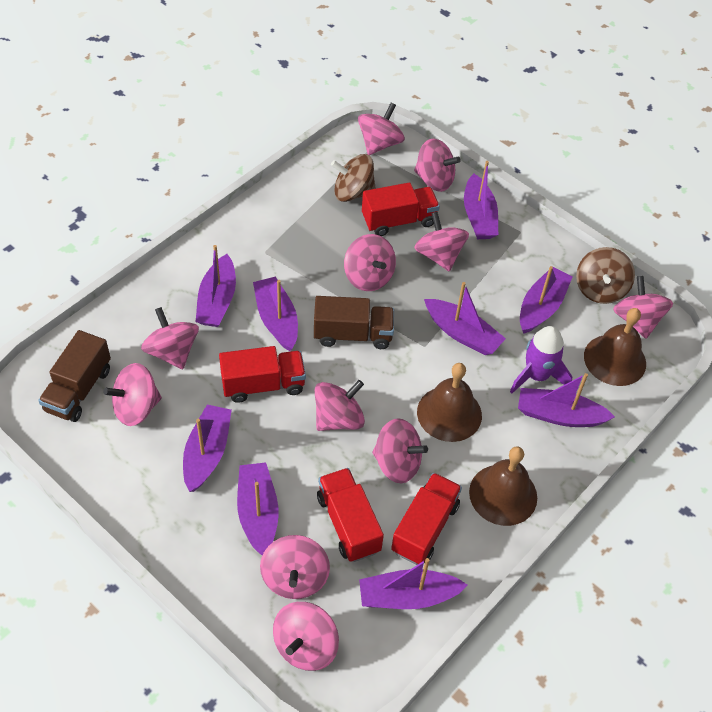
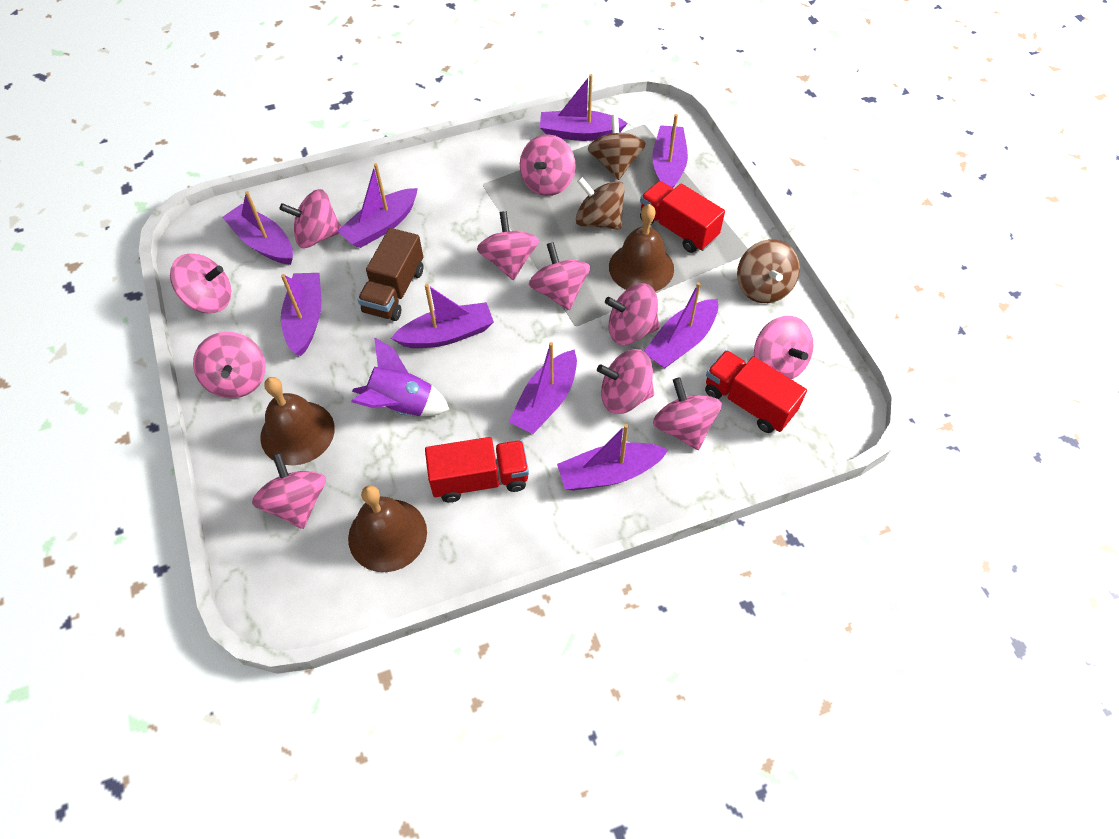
brown spinning top: [331,154,376,202] [576,247,635,304] = 2 -> [576,177,625,230] [588,114,646,180] [737,239,800,303] = 3
brown truck: [38,330,111,422] [314,296,394,349] = 2 -> [358,228,423,321] = 1
red truck: [219,346,306,403] [317,468,384,562] [362,182,440,236] [391,473,462,565] = 4 -> [425,437,529,503] [640,181,725,253] [705,350,807,433] = 3

